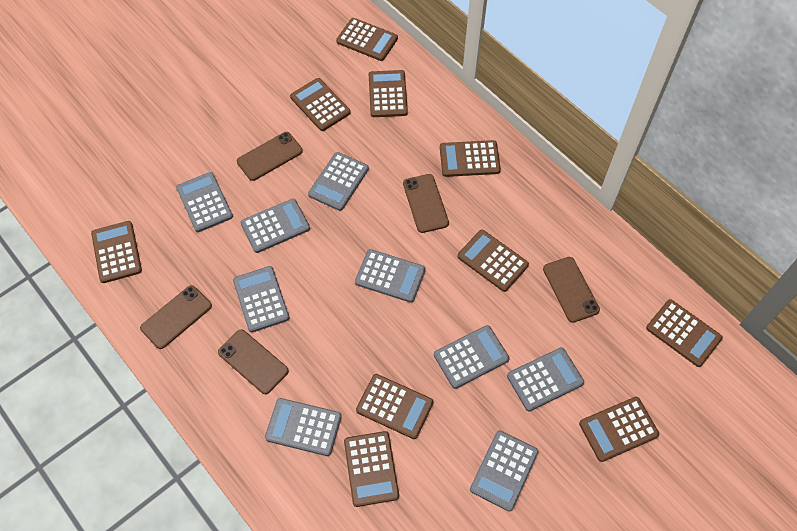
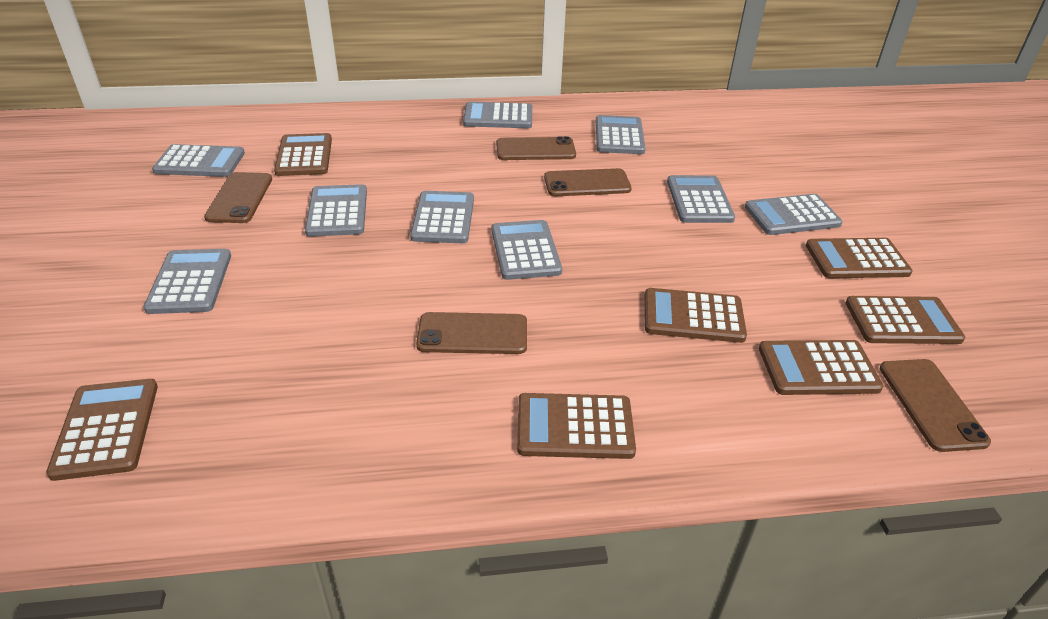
brown calculator: [91,221,142,283] [290,78,351,131] [336,18,398,61] [344,431,399,507] [356,374,433,439] [369,70,408,117] [440,140,501,177] [457,230,529,292] [579,397,659,462] [646,299,723,367] = 10 -> [46,379,158,481] [274,133,332,176] [517,393,636,459] [645,288,747,343] [759,340,883,395] [806,238,913,279] [846,296,965,344] = 7

